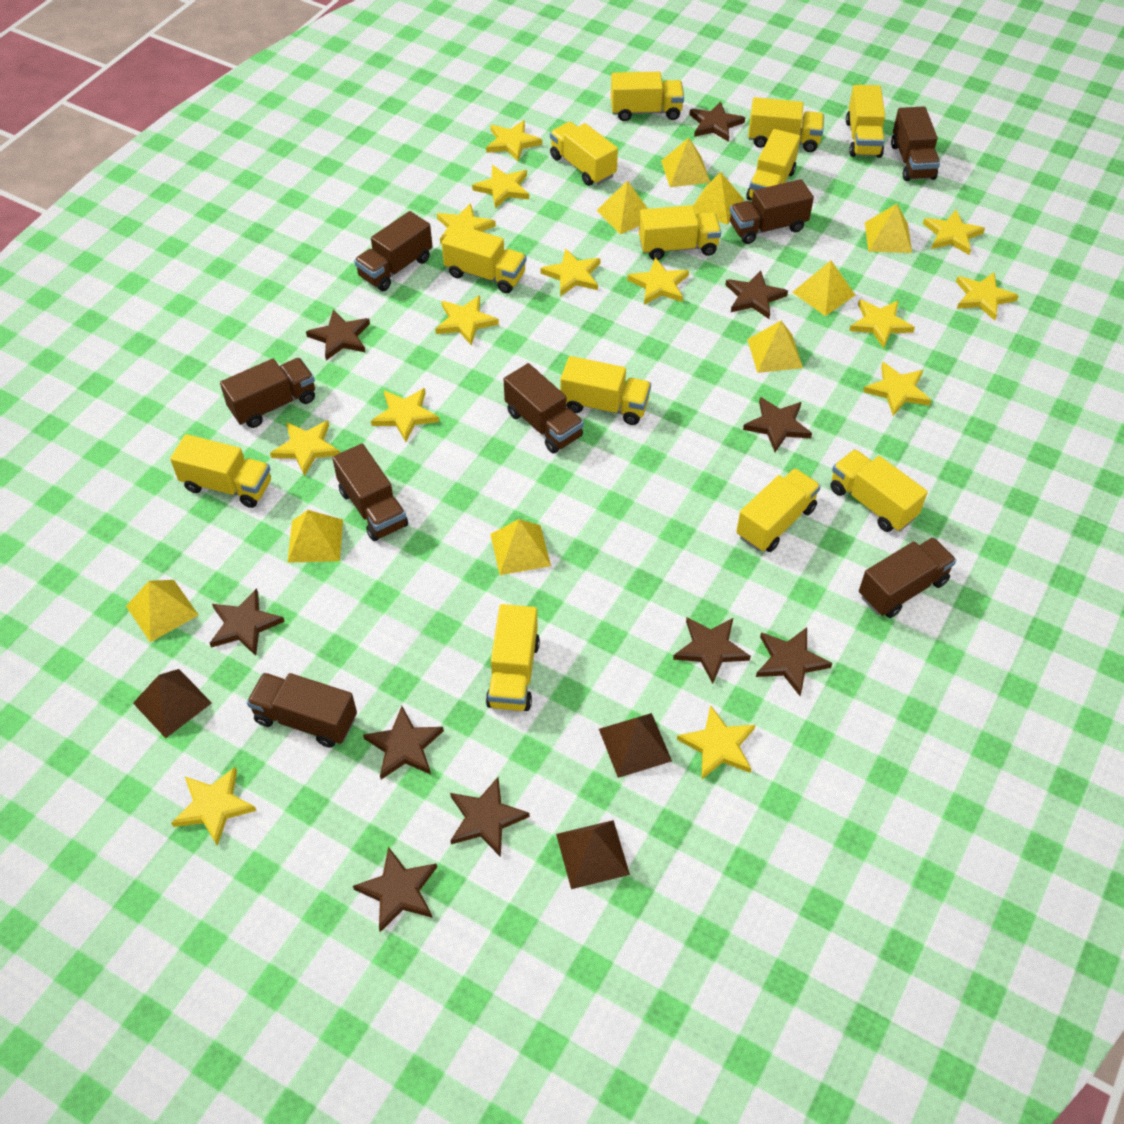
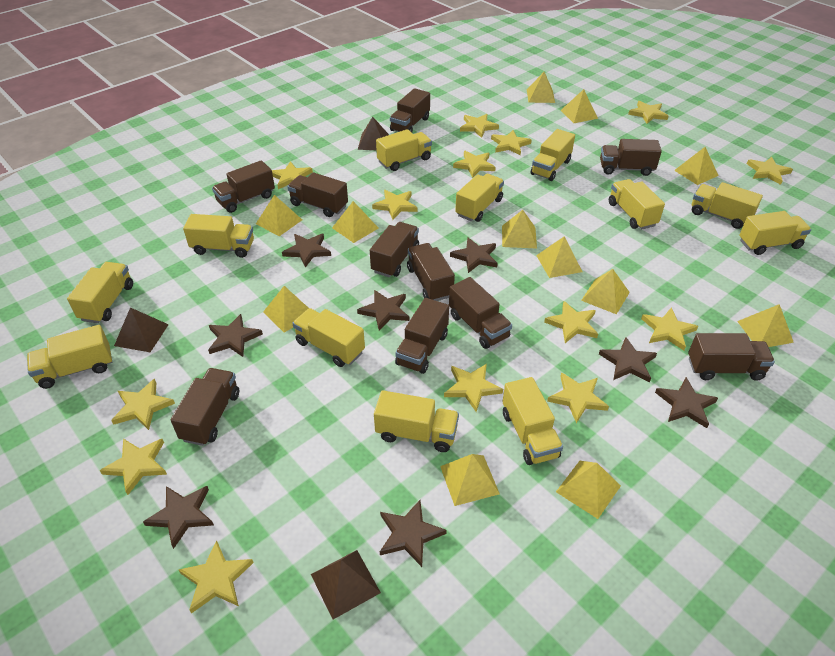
brown star: [210,588,285,656] [306,309,370,360] [353,847,437,932] [363,706,444,779] [450,777,530,857] [673,617,751,684] [689,101,745,142] [725,270,788,319] [743,397,812,452] [756,627,832,696] = 10 -> [143,486,214,549] [208,314,263,357] [282,234,331,268] [357,290,409,331] [380,500,447,567] [450,237,498,273] [599,337,657,382] [655,377,718,428] = 8
brown truck: [220,358,315,428] [247,673,357,748] [332,444,408,541] [354,211,433,291] [504,363,584,454] [730,179,814,244] [859,537,956,618] [891,106,940,181] = 8 -> [171,368,239,446] [212,160,275,213] [287,172,348,217] [370,222,419,277] [390,88,430,132] [395,298,449,374] [407,243,455,301] [449,277,512,349] [600,139,662,176] [688,333,775,381] = 10
yellow pyramid: [126,580,198,642] [287,510,343,563] [490,519,551,575] [596,180,648,234] [661,138,710,187] [693,172,744,225] [747,321,803,373] [792,260,855,316] [865,204,912,253] = 9 -> [256,195,302,236] [263,286,309,333] [332,201,379,243] [440,454,500,506] [502,210,537,249] [527,72,555,103] [536,236,582,278] [556,461,621,519] [561,89,598,123] [581,269,630,314] [674,147,719,185] [737,304,794,347] = 12

